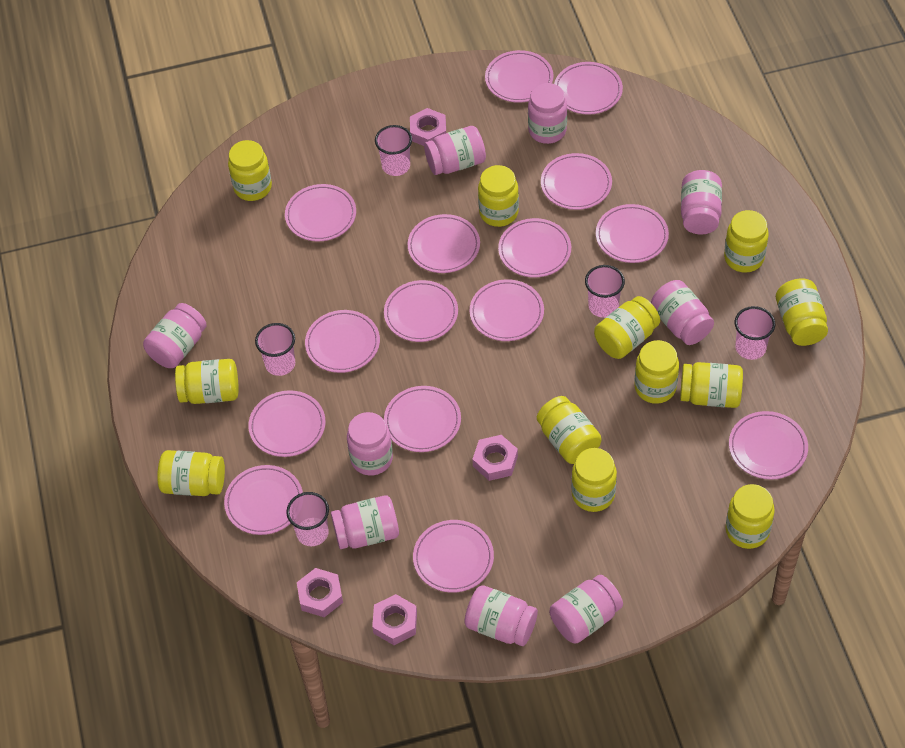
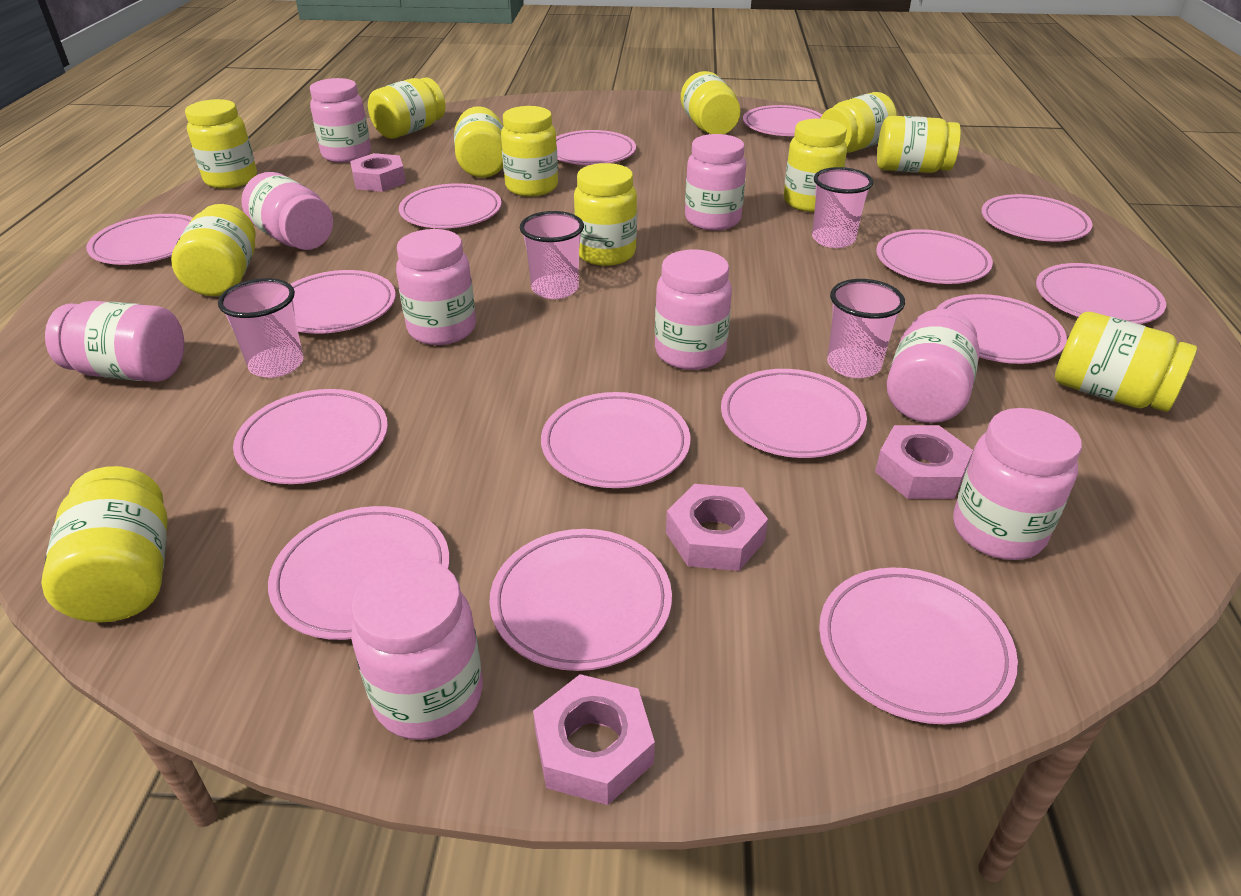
pink cup: [255,323,295,376] [286,492,329,546] [375,125,412,176] [585,265,625,318] [735,306,775,360] = 5 -> [218,278,304,378] [520,211,584,299] [812,167,873,248] [827,279,905,378] = 4

